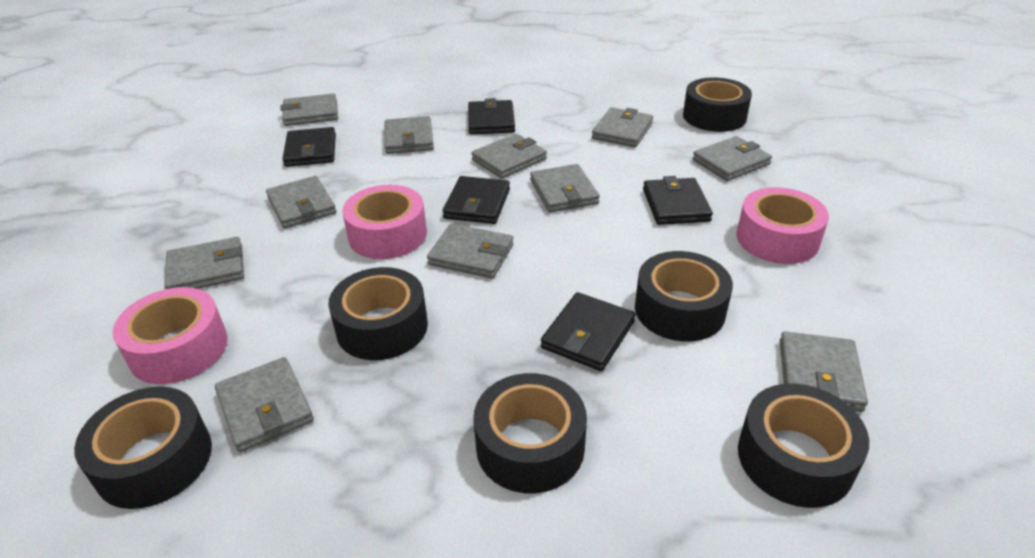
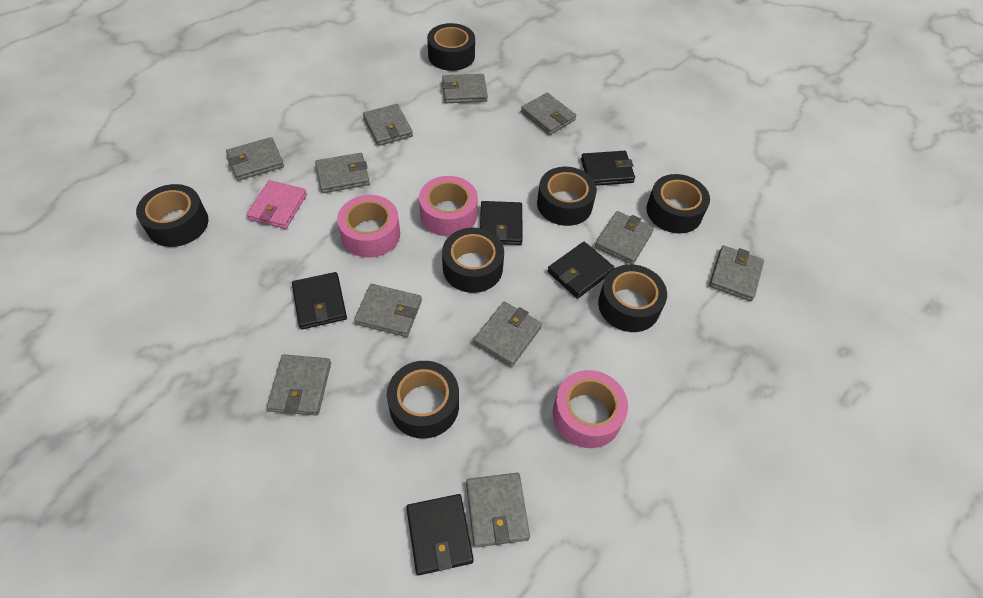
black tape: [74,387,212,509] [328,267,428,360] [473,373,587,493] [635,251,733,342] [683,77,752,132] [738,383,869,508] = 6 -> [136,184,209,247] [387,361,459,439] [427,23,475,71] [442,228,504,293] [537,167,597,226] [598,264,667,332] [647,174,710,233] = 7
pink wallet: none = 0 -> [246,180,307,229] = 1

